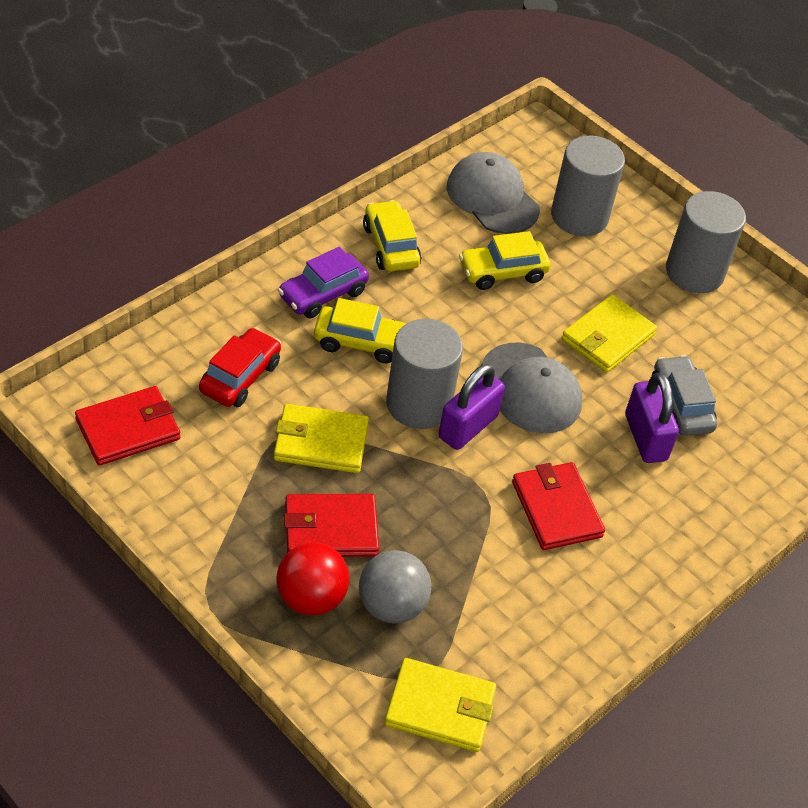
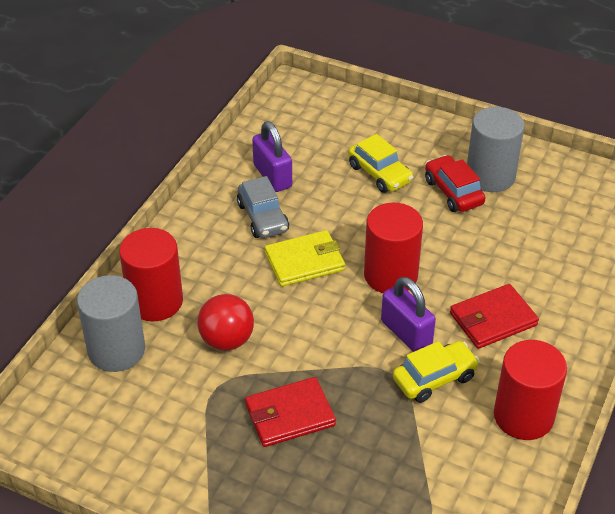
grey ball: [359,550,431,624] = 1 -> none = 0
grey cap: [447,152,540,234] [481,343,582,433] = 2 -> none = 0
grey cylinder: [386,319,463,429] [551,136,625,236] [666,191,746,293] = 3 -> [77,275,145,372] [467,107,525,192] = 2
purple car: [278,247,369,318] = 1 -> none = 0
red cylinder: none = 0 -> [119,228,183,321] [364,203,423,293] [494,340,567,440] = 3
red wallet: [75,386,180,466] [284,494,379,557] [512,462,605,550] = 3 -> [245,377,336,447] [450,284,539,349] = 2
yellow car: [314,298,407,363] [363,200,421,271] [459,231,551,290] = 3 -> [348,134,413,193] [393,341,480,403] = 2
yellow wallet: [274,404,369,473] [384,658,496,752] [562,295,657,373] = 3 -> [265,230,345,287] = 1

